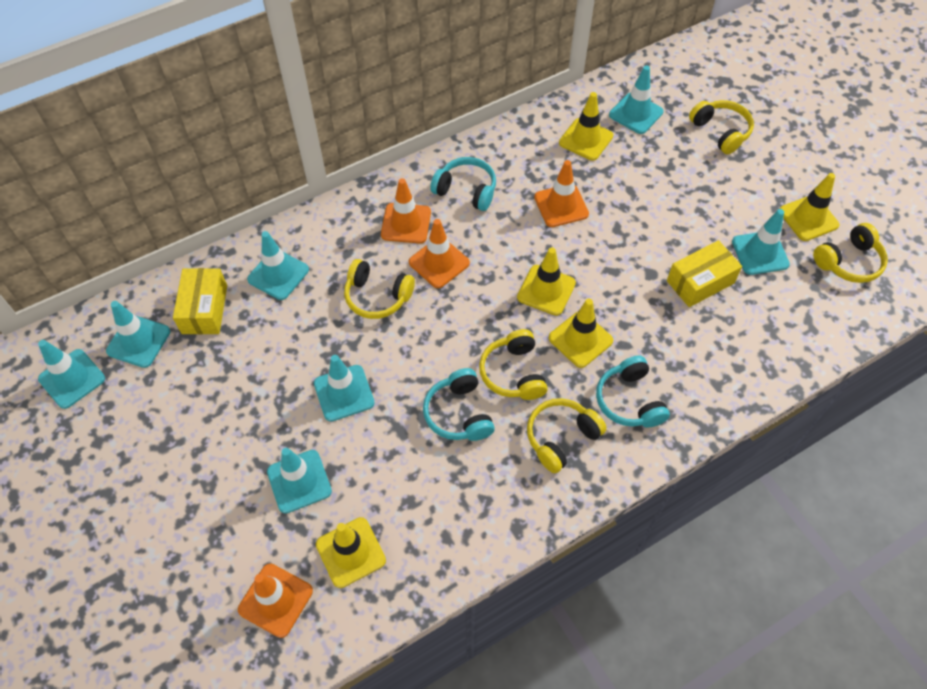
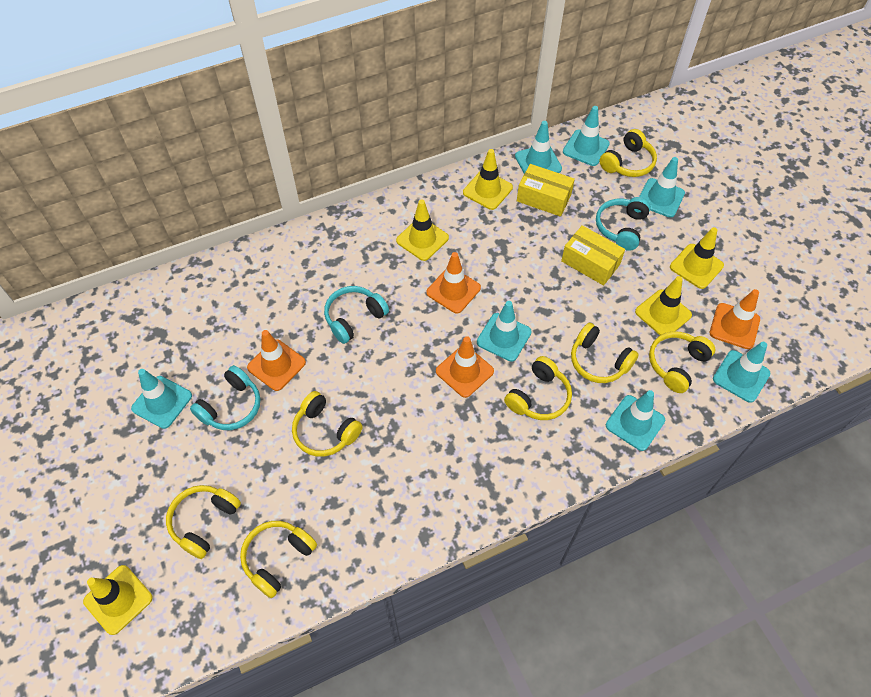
yellow headphones: [344,259,415,319] [479,329,548,400] [527,398,607,473] [689,100,754,155] [813,223,888,283] = 5 -> [166,485,241,559] [240,521,317,598] [292,391,363,457] [504,356,572,420] [571,323,639,383] [599,129,657,177] [649,331,715,393] = 7

